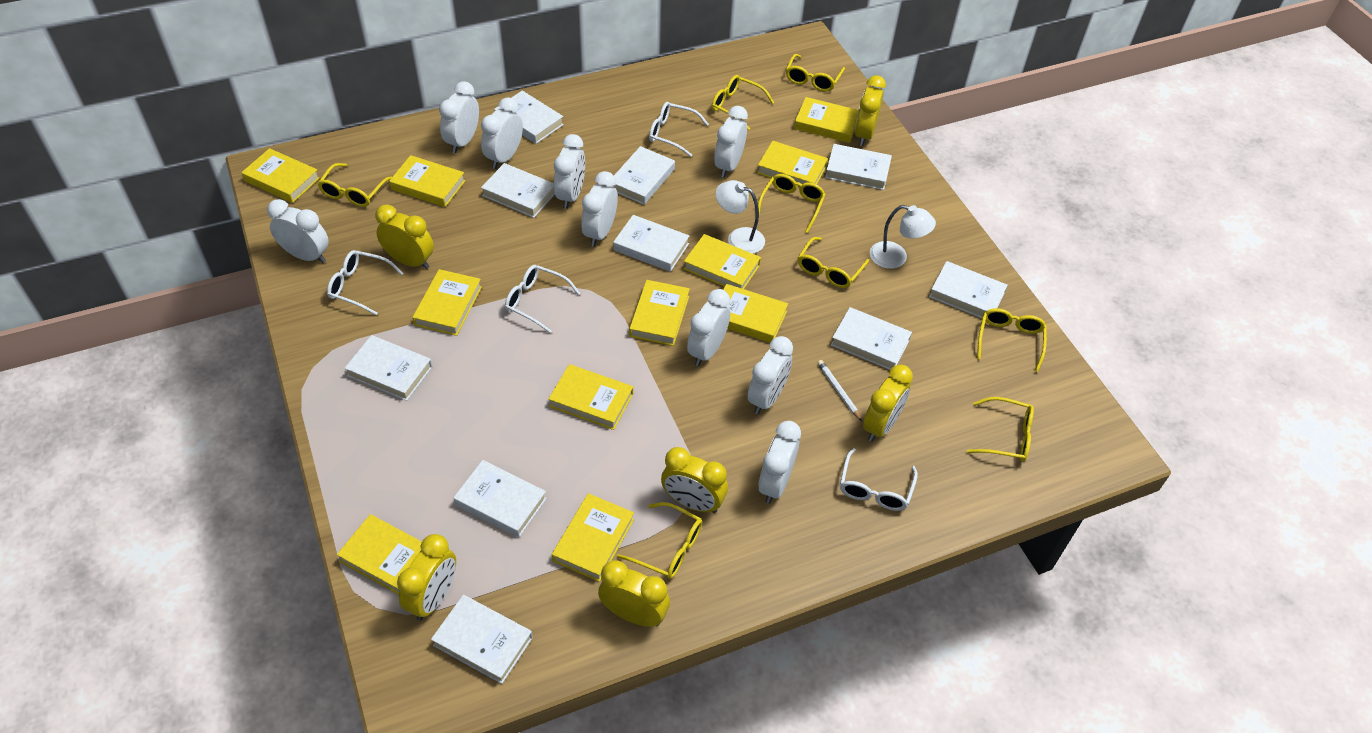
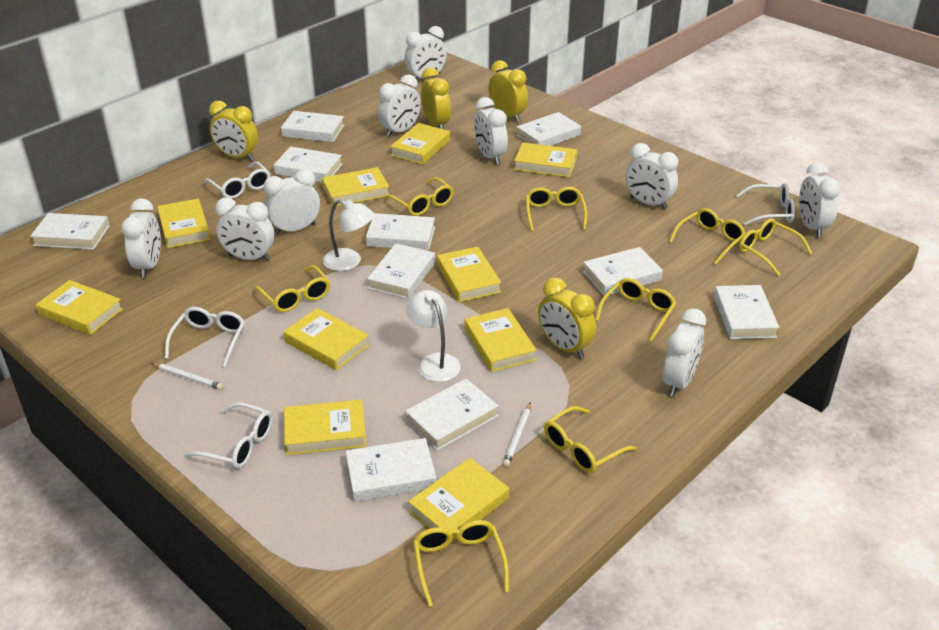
white pencil: [817,360,862,421] = 1 -> [151,363,223,390] [503,402,531,467] = 2
yellow book: [241,148,320,203] [337,514,422,595] [389,155,465,207] [412,269,482,336] [548,364,633,430] [552,493,634,582] [629,280,690,346] [684,234,761,289] [723,284,788,343] [757,141,828,187] [794,97,859,143] = 11 -> [36,280,123,335] [157,199,210,248] [283,308,369,370] [284,399,366,455] [322,167,389,206] [390,123,450,164] [408,458,509,542] [437,247,502,302] [465,308,537,372] [514,142,577,177] = 10
yellow clock: [375,205,434,269] [397,534,456,621] [598,560,670,627] [661,447,728,513] [855,75,886,146] [863,365,913,442] = 6 -> [209,101,258,161] [421,67,451,129] [488,60,528,122] [538,277,596,358] = 4

